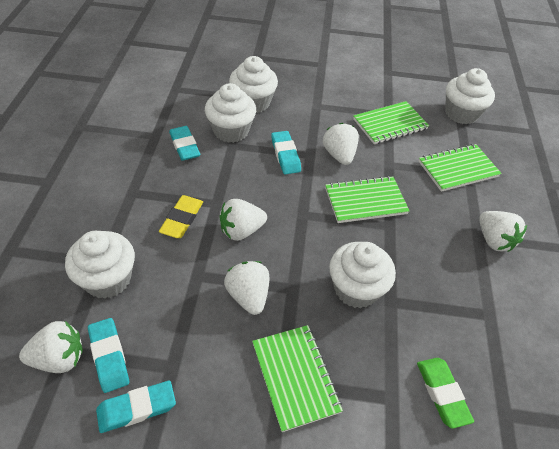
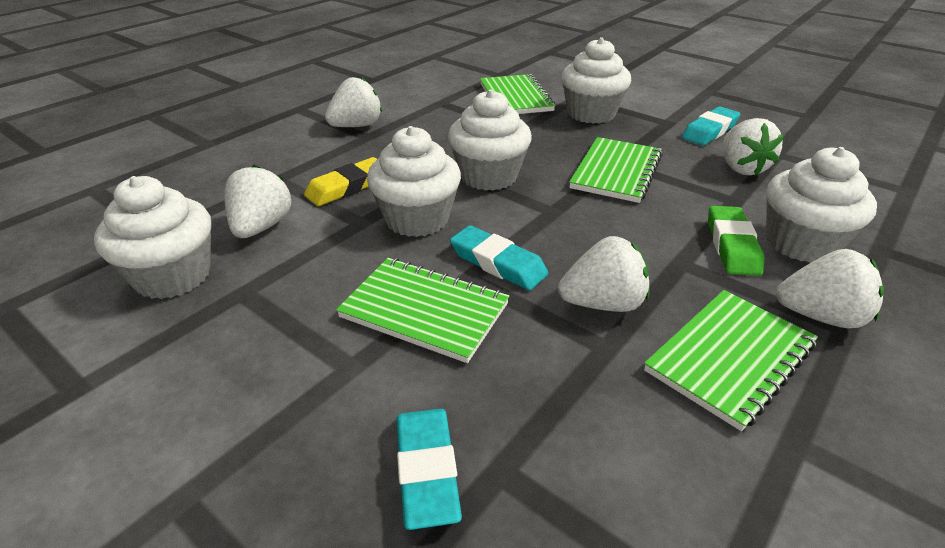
turquoise eraser: [88,318,129,393] [96,381,176,433] [169,126,200,161] [271,131,301,174] = 4 -> [396,409,462,530] [450,225,548,290] [682,106,740,145] = 3

